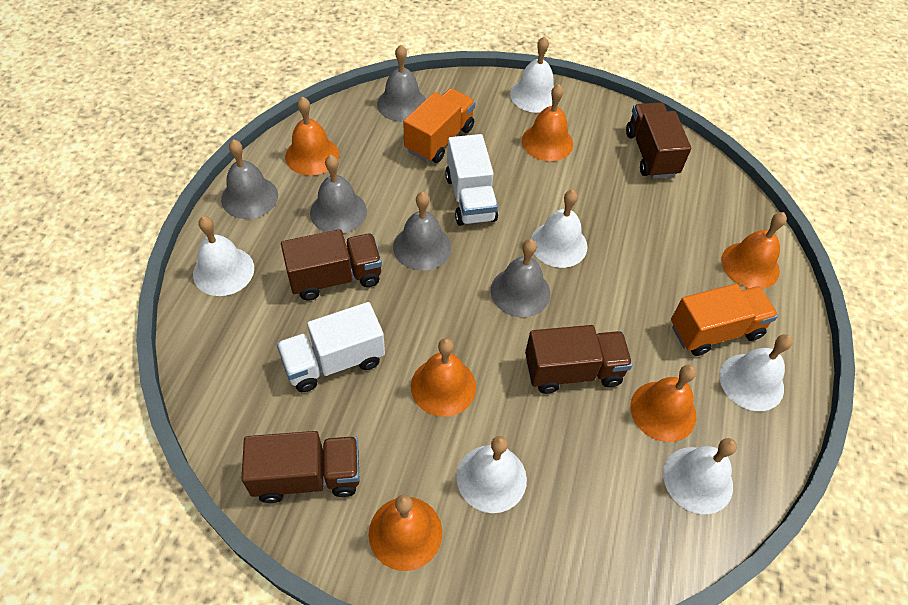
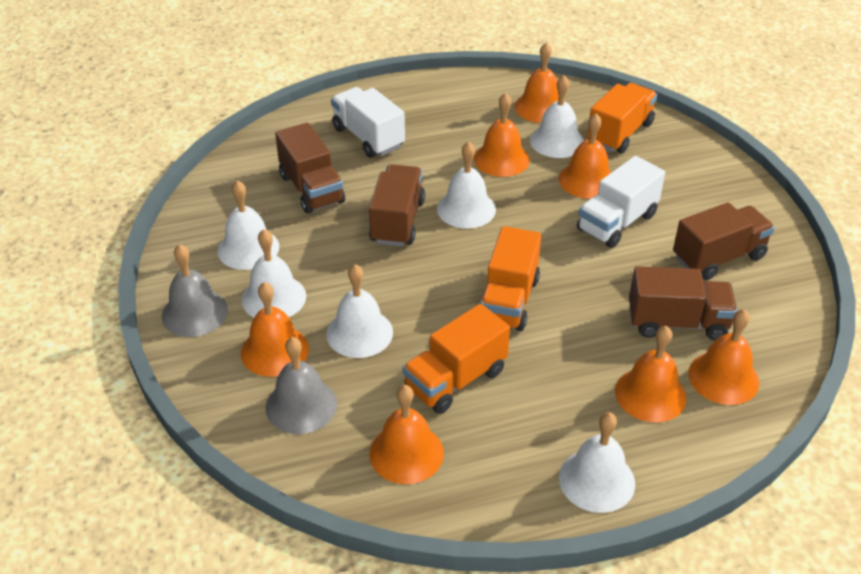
grey bell: [221,139,278,219] [310,155,367,233] [377,45,426,122] [393,192,451,271] [491,239,550,317] = 5 -> [162,244,228,337] [266,337,337,434] = 2
orange bell: [285,97,339,175] [369,494,442,571] [411,338,476,417] [522,84,573,161] [630,365,696,442] [721,212,787,289] = 6 -> [241,282,309,377] [370,385,444,484] [474,93,530,177] [514,42,559,123] [558,114,611,199] [615,326,686,423] [688,309,759,405] = 7
orange truck: [403,88,476,163] [671,284,778,356] = 2 -> [403,304,510,414] [480,226,541,331] [587,83,657,153] = 3

